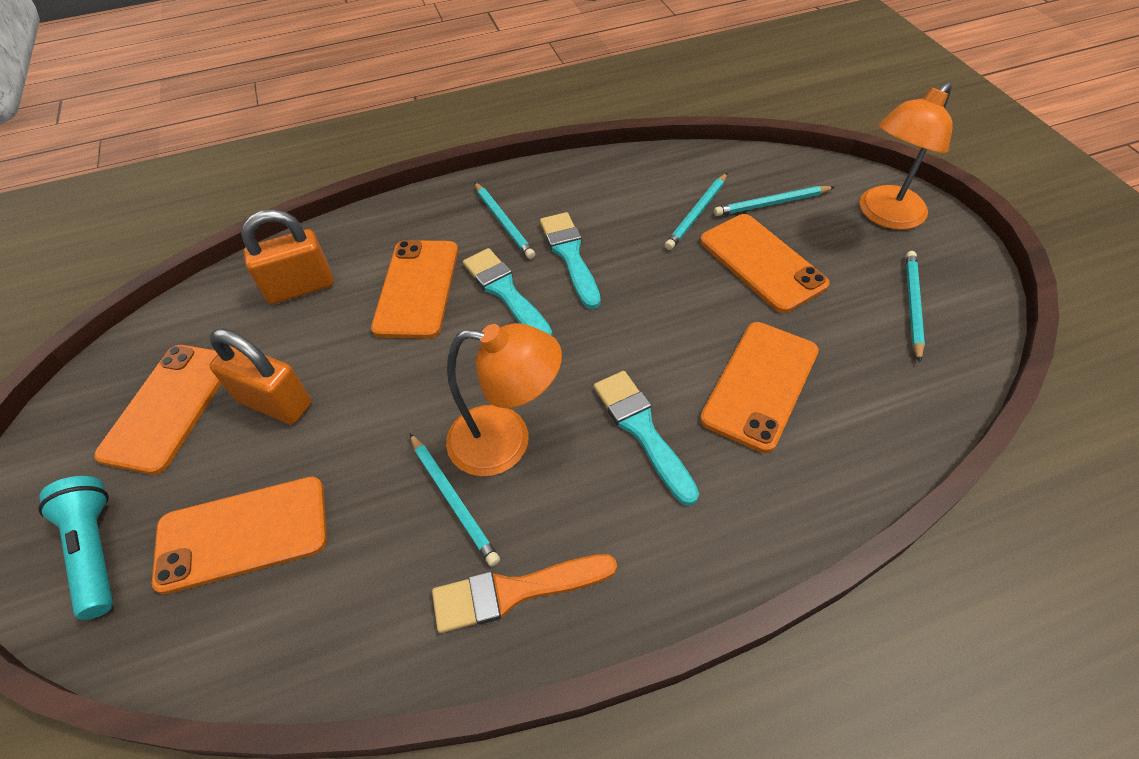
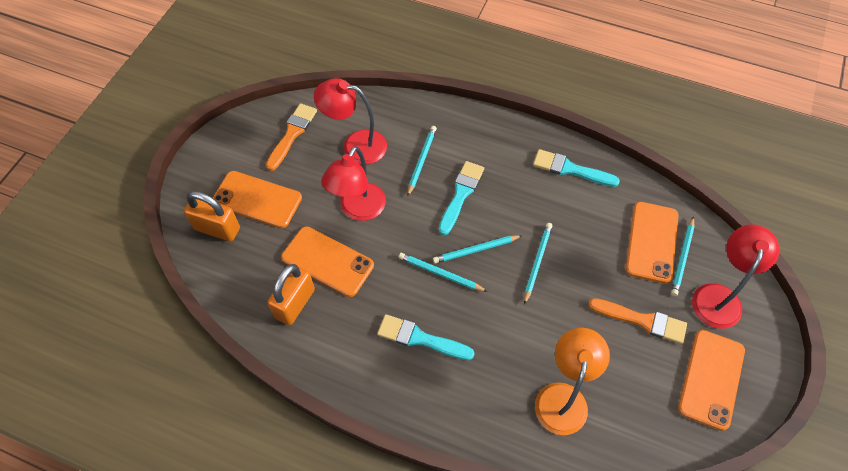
orange brush: [432,554,617,633] = 1 -> [266,103,317,171] [588,298,687,344] = 2
orange lamp: [446,323,562,476] [860,82,953,230] = 2 -> [535,328,610,435] = 1
orange phone: [94,345,222,475] [152,477,327,594] [371,240,458,339] [700,214,830,313] [700,322,819,453] = 5 -> [213,171,302,228] [281,227,374,297] [626,202,679,284] [678,330,745,431] = 4
red lamp: none = 0 -> [314,78,387,165] [321,146,386,221] [692,224,780,329] = 3
turquoise flashlight: [38,476,113,620] = 1 -> none = 0

